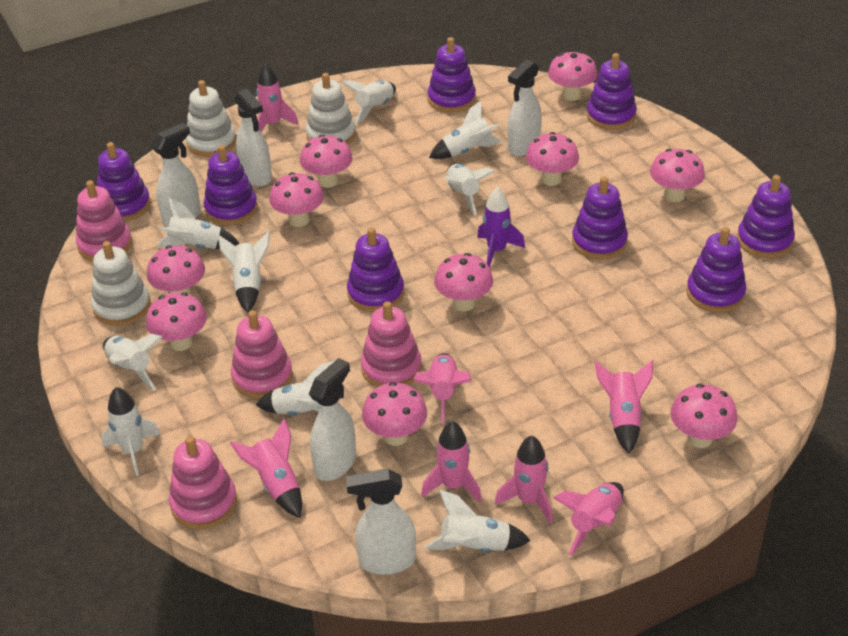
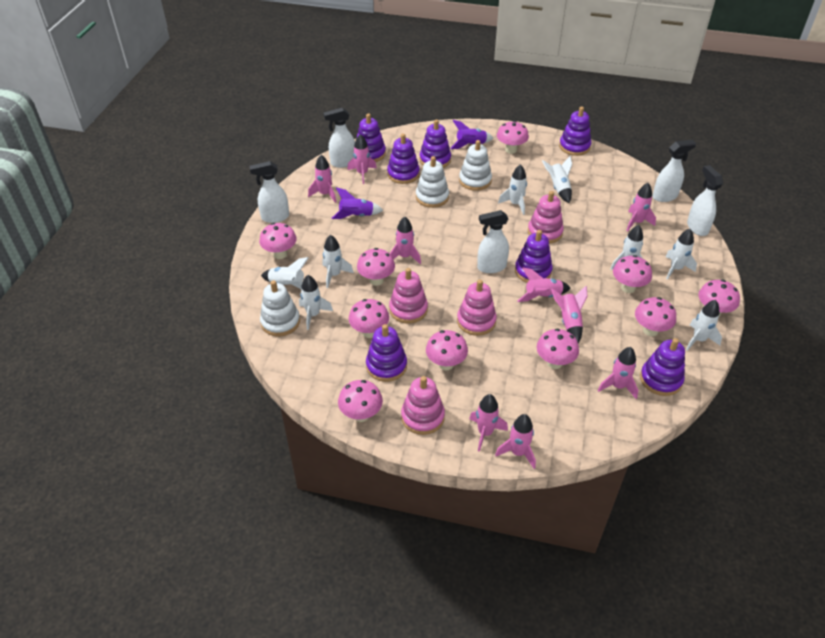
pink rocket: [230,419,302,518] [256,63,298,132] [413,353,472,424] [421,421,482,503] [495,435,552,523] [553,482,624,555] [594,361,653,453] = 7 -> [308,155,336,203] [347,134,377,184] [390,216,421,264] [469,394,508,452] [495,414,536,469] [517,268,571,302] [551,286,587,343] [598,347,638,399] [626,183,656,232] = 9
purple rocket: [477,187,525,268] = 1 -> [332,187,383,219] [450,120,493,149] = 2
purple stacking toy: [97,142,151,221] [204,145,258,225] [347,227,404,312] [428,37,476,113] [572,176,628,260] [587,53,637,130] [686,227,746,313] [737,175,795,258] = 8 -> [357,113,386,162] [366,324,407,382] [387,134,420,184] [419,119,451,168] [515,230,553,283] [559,107,591,156] [640,338,685,396] = 7
white rocket: [101,387,160,476] [103,334,163,390] [156,198,240,249] [218,231,270,313] [256,360,350,415] [341,80,396,125] [424,490,531,552] [429,101,502,159] [445,164,495,216] = 9 -> [261,257,308,289] [299,275,333,330] [323,235,354,288] [498,164,527,215] [542,156,572,203] [610,225,643,270] [665,229,697,279] [686,300,722,351] = 8

